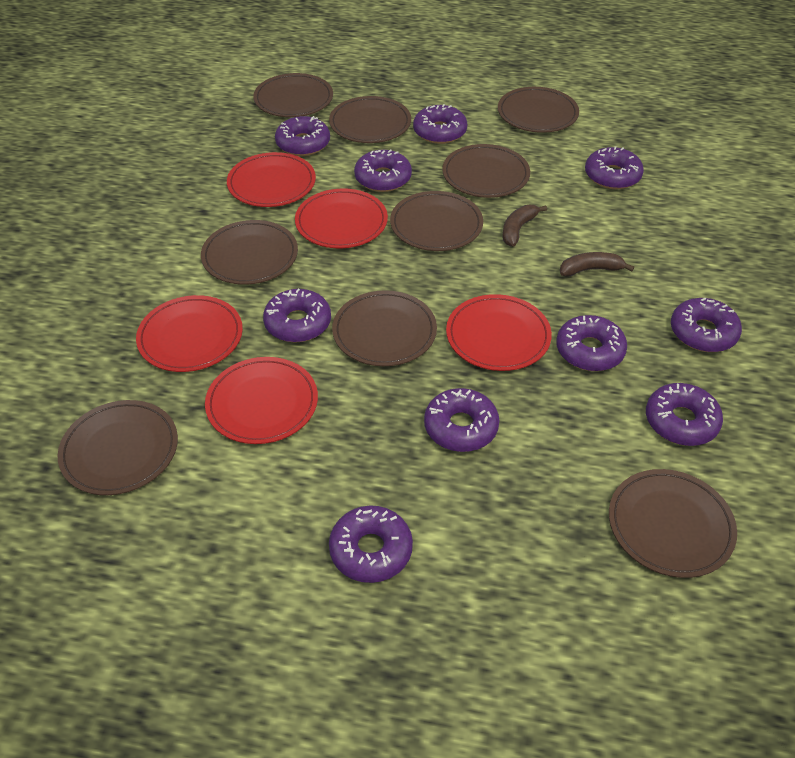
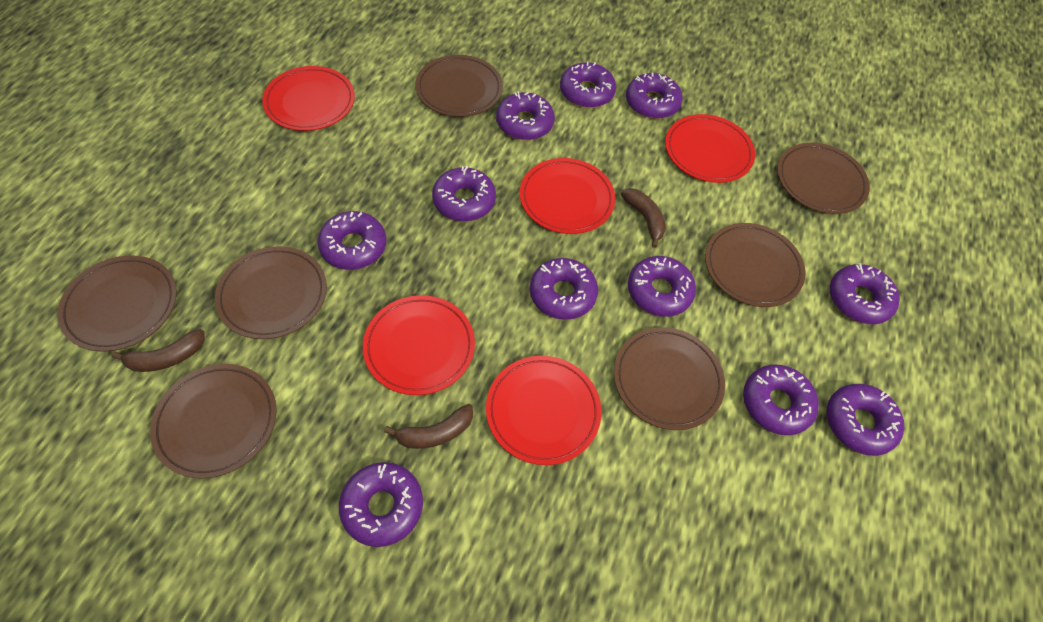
brown banana: [502,205,547,247] [560,252,634,277] = 2 -> [111,329,205,372] [384,404,473,449] [621,188,666,248] = 3
brown plate: [58,400,178,495] [201,220,298,285] [253,73,333,117] [329,96,411,143] [332,290,437,366] [390,191,483,251] [442,144,530,198] [498,87,579,133] [609,469,737,578] = 9 -> [58,255,177,352] [150,364,277,479] [215,246,327,339] [415,55,503,117] [614,327,725,430] [705,223,806,307] [777,143,870,214] = 7
purple donut: [263,289,331,342] [275,116,330,156] [329,506,413,583] [354,149,412,192] [413,104,467,144] [424,388,500,452] [556,315,627,371] [585,146,644,189] [646,383,723,446] [671,298,742,352] = 10 -> [317,211,386,270] [339,462,423,547] [432,166,496,221] [496,91,555,140] [530,258,598,320] [560,62,616,108] [626,73,682,119] [628,256,696,317] [743,365,819,435] [827,384,904,456] [830,263,900,324] = 11

